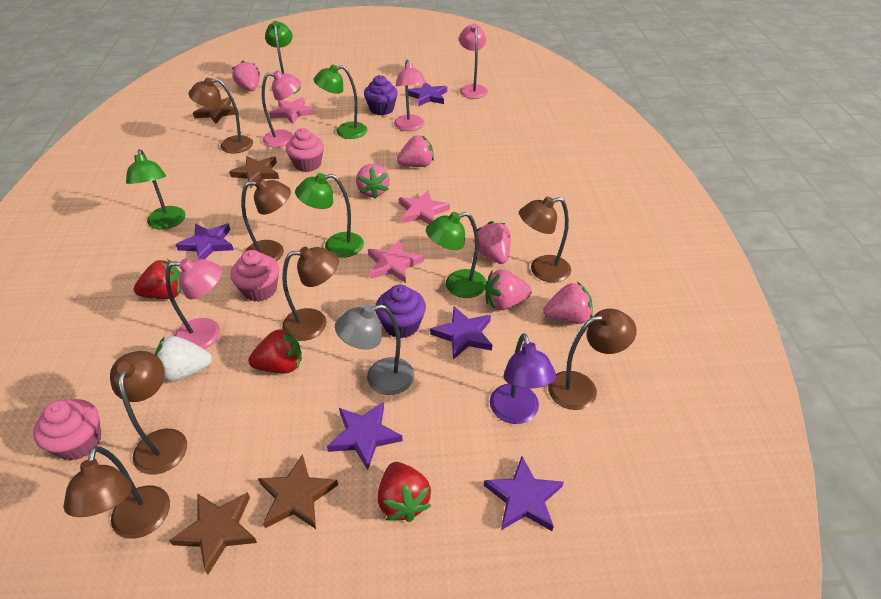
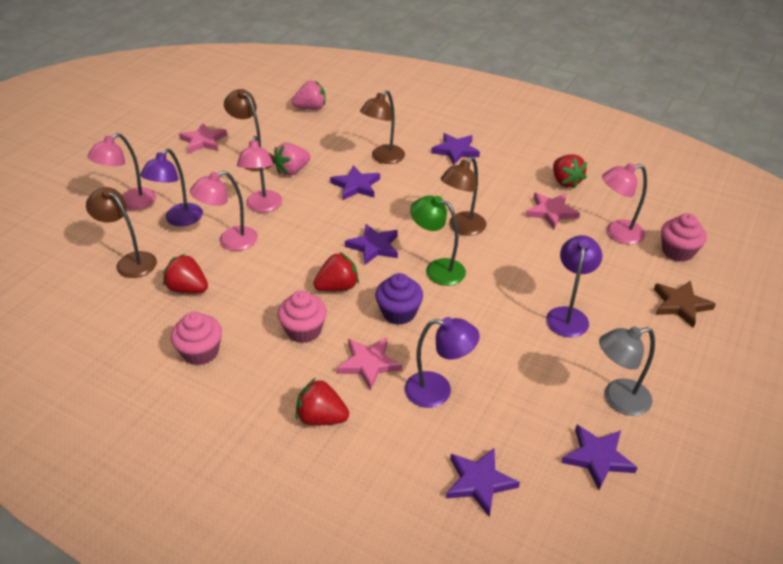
brown lamp: [63,446,170,539] [110,351,187,475] [188,78,253,153] [241,178,291,262] [282,247,339,341] [519,196,571,283] [548,309,637,410] = 7 -> [86,187,157,278] [224,89,274,171] [360,90,405,164] [441,157,486,236] = 4
brown star: [169,492,257,575] [193,97,239,124] [229,156,279,188] [258,454,338,529] = 4 -> [654,281,716,328] = 1
green lamp: [126,149,185,230] [265,21,301,94] [295,173,364,258] [314,65,368,139] [426,212,487,298] = 5 -> [410,195,466,286] = 1
pink strawberry: [232,60,260,91] [356,164,390,199] [397,135,434,167] [473,221,511,264] [485,270,532,310] [543,282,593,324] = 6 -> [273,143,311,176] [292,81,326,110] = 2
purple cupcake: [364,75,398,116] [376,284,426,338] = 2 -> [375,273,423,325] = 1
purple lamp: [490,333,556,424] = 1 -> [140,148,203,226] [405,317,480,408] [546,235,602,338] = 3
red strawberry: [134,259,182,299] [248,328,302,374] [378,462,431,522] = 3 -> [163,254,208,293] [296,378,349,425] [313,252,359,291] [553,154,587,188] = 4
white strawberry: [155,336,212,382] = 1 -> none = 0

